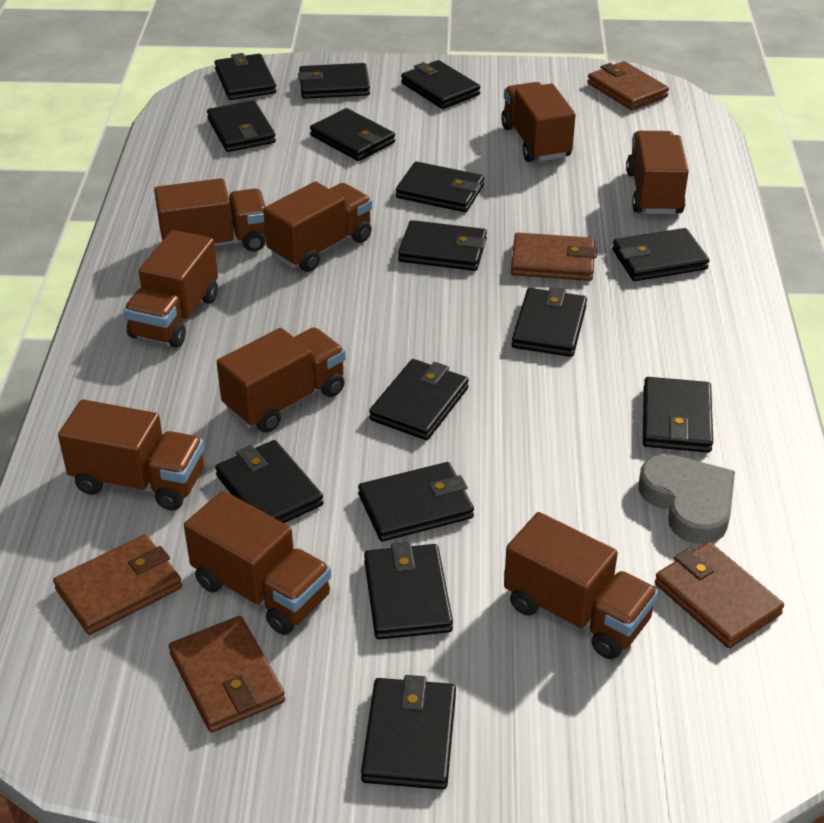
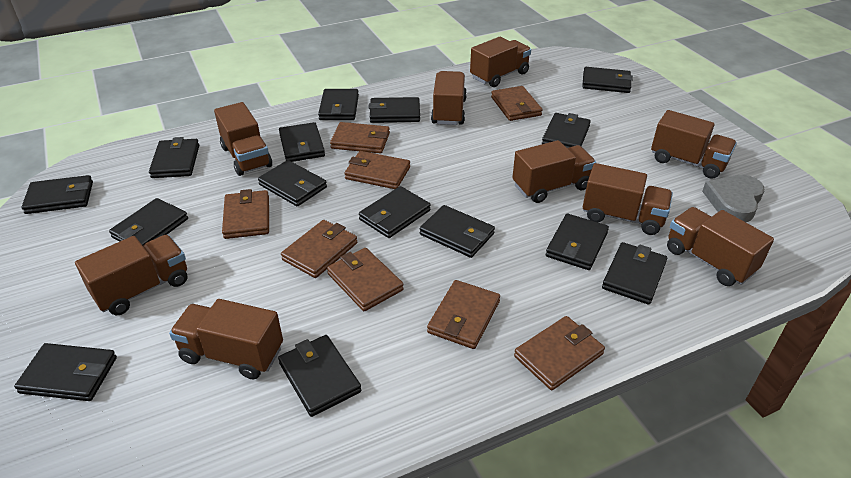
brown wallet: [53,534,182,635] [169,616,285,732] [511,233,597,281] [587,61,669,110] [655,542,784,648] = 5 -> [222,189,269,239] [281,220,357,278] [327,248,404,311] [330,122,390,153] [344,151,410,189] [427,280,500,349] [491,86,542,121] [514,316,605,390] = 8

